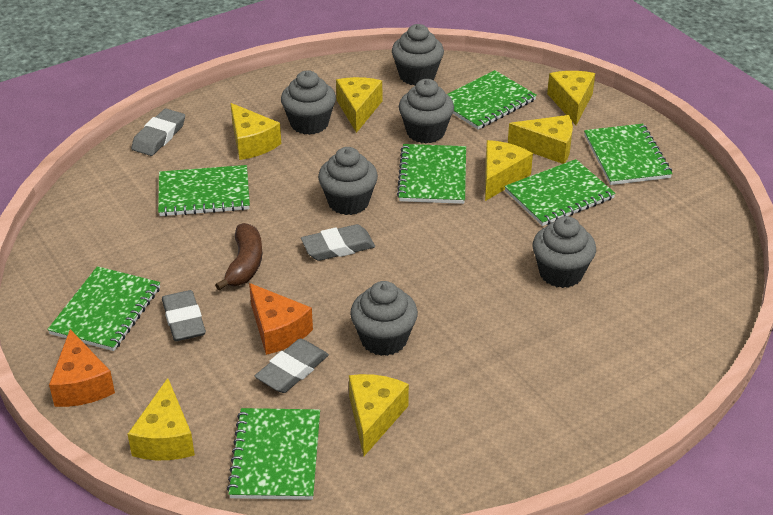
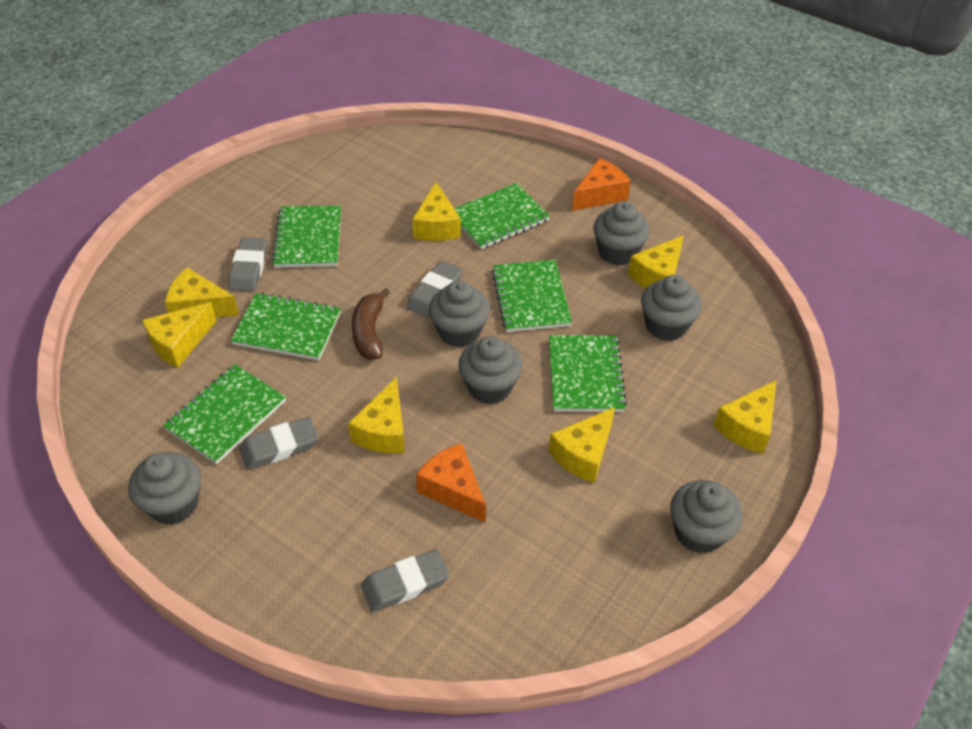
green notebook: [47,266,160,351] [158,165,250,216] [227,408,320,500] [397,144,466,204] [447,70,537,130] [504,159,616,226] [584,124,673,185] = 7 -> [163,364,286,464] [231,292,341,360] [272,205,341,267] [454,183,550,249] [491,260,572,332] [549,335,627,412] = 6

